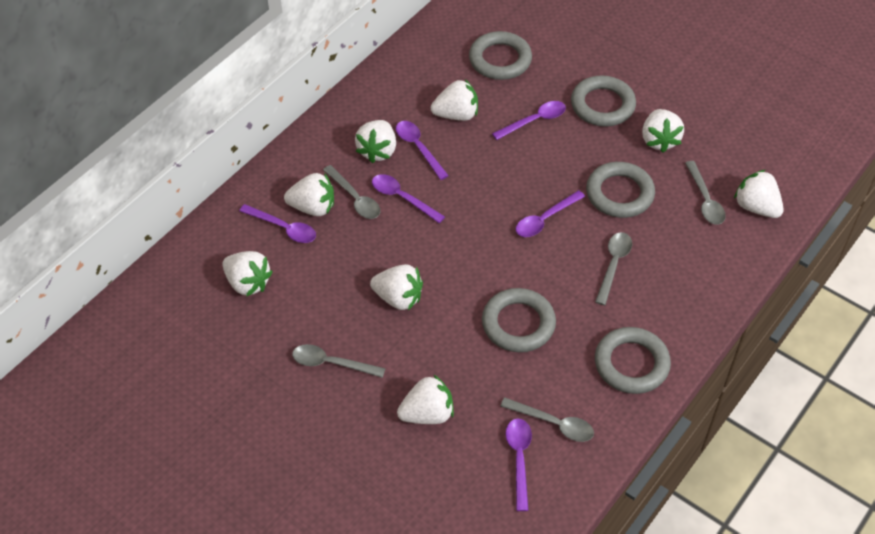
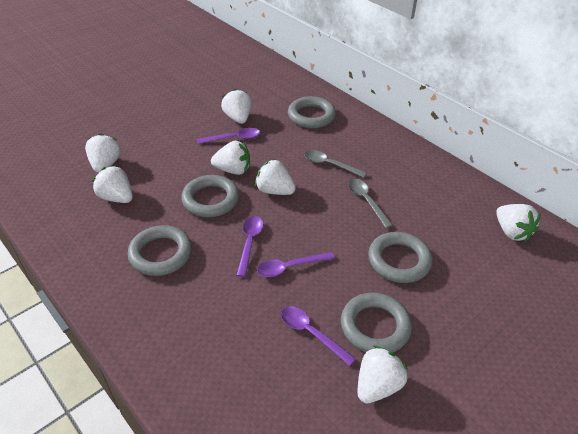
grey spoon: [292,344,386,378] [323,165,380,219] [500,398,594,442] [595,232,632,305] [685,161,726,225] = 5 -> [304,150,367,178] [348,179,393,228] = 2
purple spoon: [239,204,316,243] [372,174,445,223] [396,121,449,180] [492,101,566,140] [506,418,532,511] [516,190,585,237] = 6 -> [197,128,260,144] [236,216,263,277] [257,252,335,277] [281,306,356,366] = 4
white strawberry: [222,251,273,296] [284,173,334,216] [355,120,396,163] [370,264,423,310] [397,374,454,424] [431,79,478,121] [642,109,684,153] [734,170,784,218] = 8 -> [85,133,121,173] [92,165,133,203] [211,141,250,175] [221,89,251,124] [255,159,296,195] [358,346,408,403] [496,204,541,242] = 7

